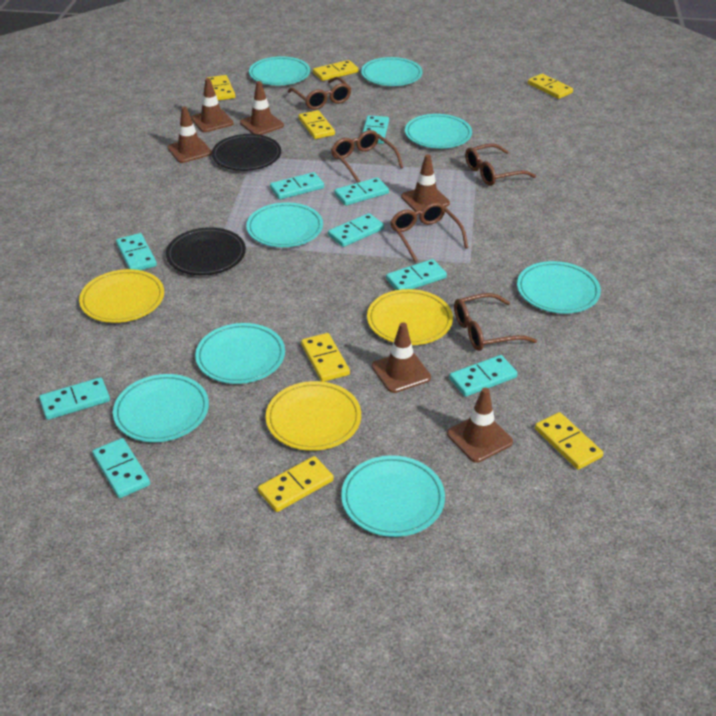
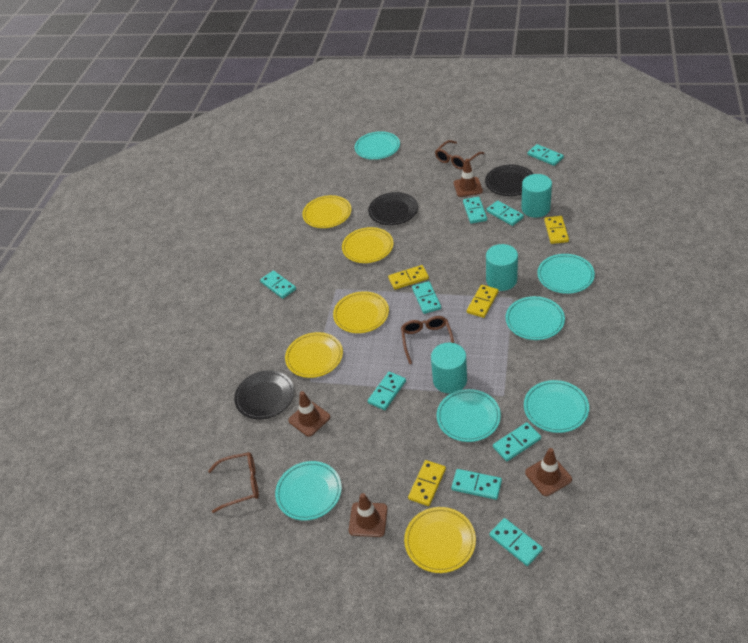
black plate: [166,227,246,275] [212,134,281,171] = 2 -> [234,370,294,419] [368,192,418,225] [485,165,533,196] = 3
brown glasses: [288,77,352,110] [331,130,403,183] [390,202,468,262] [454,293,537,351] [465,143,536,186] = 5 -> [208,452,259,513] [401,316,454,364] [435,140,485,170] = 3
brown traffic cone: [168,107,212,163] [191,78,234,132] [240,81,284,135] [372,322,431,393] [401,154,450,212] [447,388,513,463] = 6 -> [288,391,330,437] [349,493,388,537] [454,159,483,197] [525,448,572,496] = 4
turquoise cylinder: none = 0 -> [431,343,467,394] [486,244,518,291] [521,174,552,218] = 3
turquoise plate: [113,374,209,442] [195,323,285,384] [246,202,323,247] [249,56,310,85] [341,455,445,537] [361,57,423,86] [405,114,472,148] [517,261,601,314] = 8 -> [275,461,342,521] [355,131,400,160] [436,389,501,442] [506,296,565,340] [524,380,589,433] [537,254,595,294] = 6
yellow domino: [207,75,235,101] [258,456,334,512] [298,110,335,139] [301,333,350,382] [313,60,359,81] [528,74,573,99] [535,412,603,470] = 7 -> [388,265,429,290] [408,460,446,506] [467,285,499,318] [544,216,569,244] = 4
yellow plate: [79,269,164,323] [266,381,361,451] [367,289,453,345] = 3 -> [285,332,343,378] [302,195,351,228] [333,291,389,333] [342,227,394,263] [404,507,476,573] = 5

